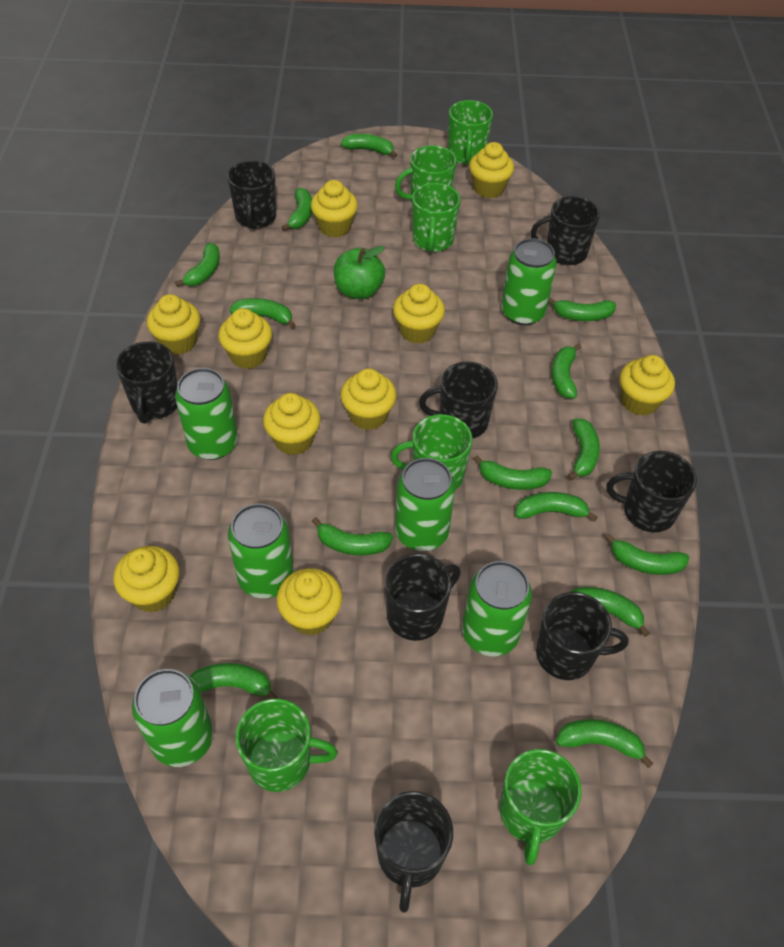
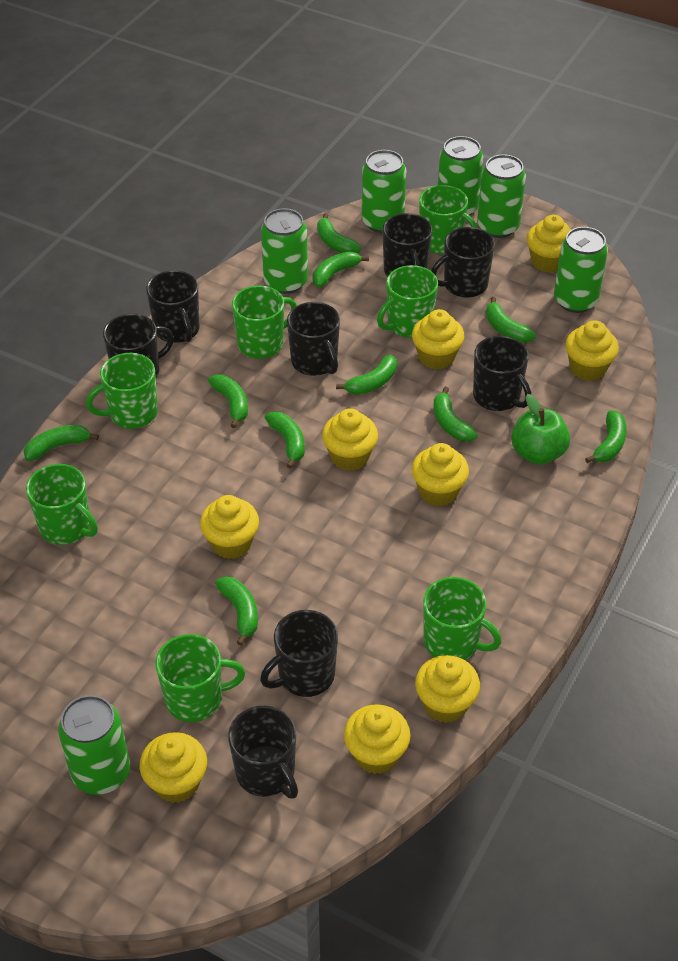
green banana: [175,243,220,287] [190,663,278,699] [229,298,296,329] [282,188,312,231] [312,517,393,555] [341,134,397,158] [474,455,552,490] [515,492,597,522] [548,298,616,321] [552,343,581,398] [556,719,653,768] [568,419,600,481] [570,587,650,637] [605,534,689,575] = 14 -> [24,425,99,461] [208,374,248,428] [215,576,258,646] [265,411,305,469] [313,251,369,288] [317,213,361,253] [336,354,397,395] [433,387,477,442] [486,297,536,343] [585,410,627,463] = 10
green mug: [235,699,338,792] [391,414,472,490] [395,145,457,202] [412,183,460,252] [448,100,493,165] [499,749,582,865] = 6 -> [26,464,98,545] [86,353,158,429] [155,634,245,722] [232,286,297,359] [377,265,438,338] [419,185,478,254] [423,577,501,660] = 7
yellow cupcake: [113,546,179,612] [147,294,200,355] [218,308,272,369] [263,393,321,455] [276,568,342,635] [311,180,358,238] [341,368,397,430] [393,284,445,344] [469,142,514,198] [620,355,675,416] = 10 -> [140,732,207,803] [200,495,259,559] [322,408,378,471] [344,704,411,774] [412,309,464,370] [412,443,469,506] [415,655,480,723] [527,215,571,273] [565,320,619,381] = 9

